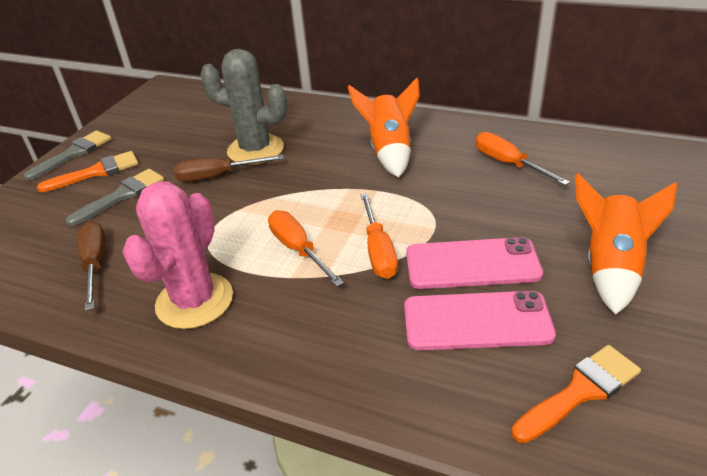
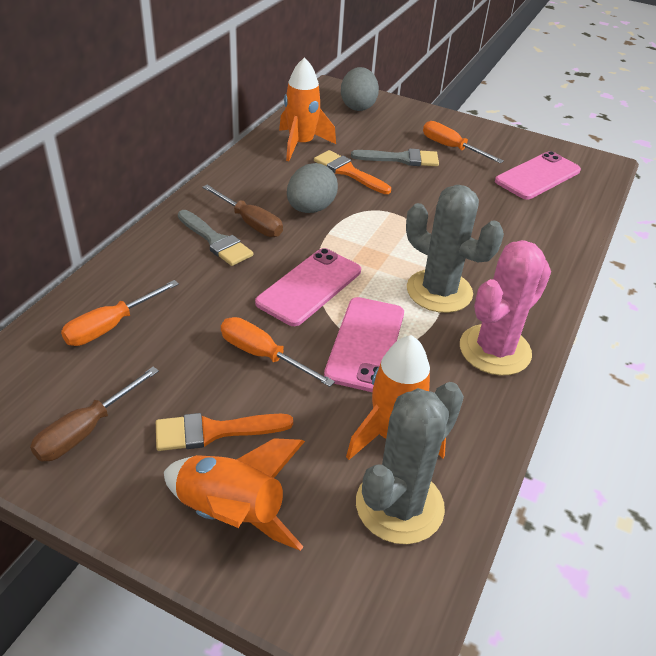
grey cactus: [200,49,287,165] = 1 -> [356,382,464,544] [406,185,504,313] = 2
grey egg: none = 0 -> [287,163,338,213] [341,67,379,111] = 2
orange rocket: [348,78,420,178] [575,173,677,315] = 2 -> [164,438,305,551] [279,57,336,161] [346,335,446,460] = 3
pink phone: [404,291,556,350] [406,237,543,289] = 2 -> [255,248,361,326] [324,297,404,392] [495,151,581,200] = 3

